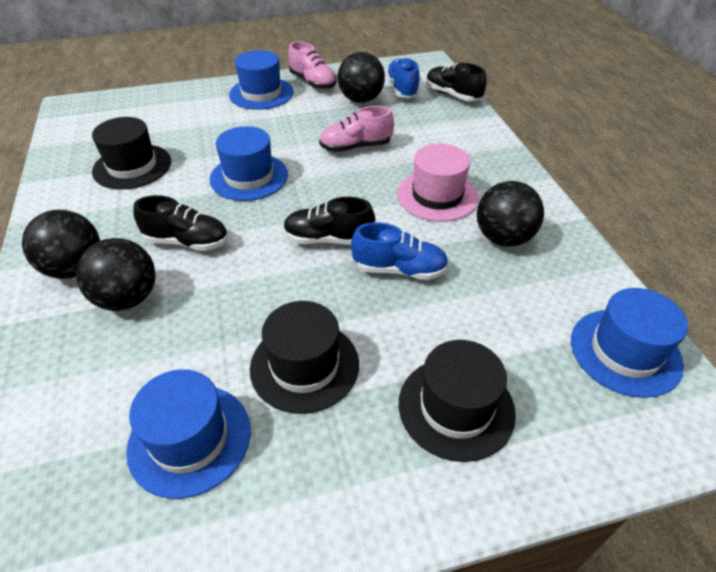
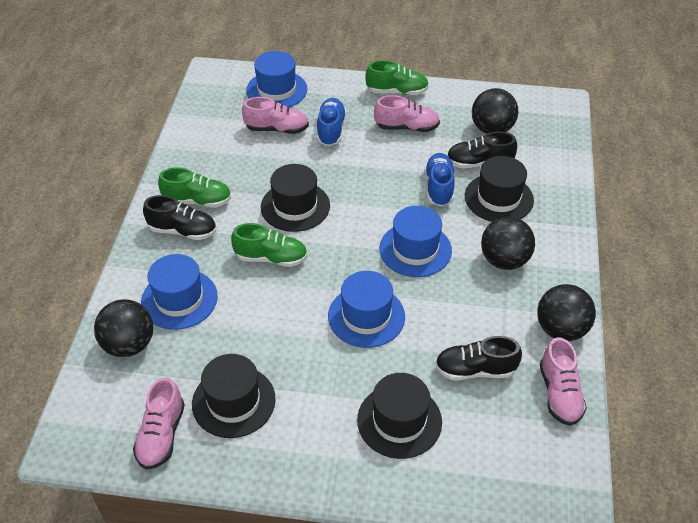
black hat: [92,117,171,189] [250,301,359,414] [399,340,516,462] = 3 -> [192,354,276,438] [261,164,330,232] [357,373,442,459] [465,156,534,222] = 4
green shoe: none = 0 -> [158,167,231,208] [231,223,307,267] [365,60,429,95] = 3
pink hat: [397,143,478,222] = 1 -> none = 0
pink shoe: [288,41,337,90] [319,106,394,152] = 2 -> [133,377,185,469] [242,97,309,134] [374,95,440,132] [540,337,587,426] = 4

